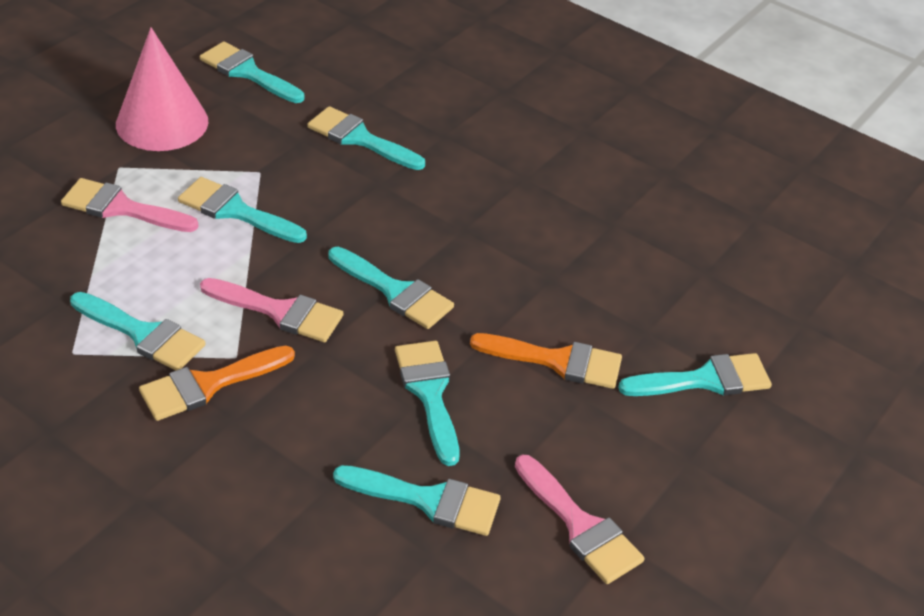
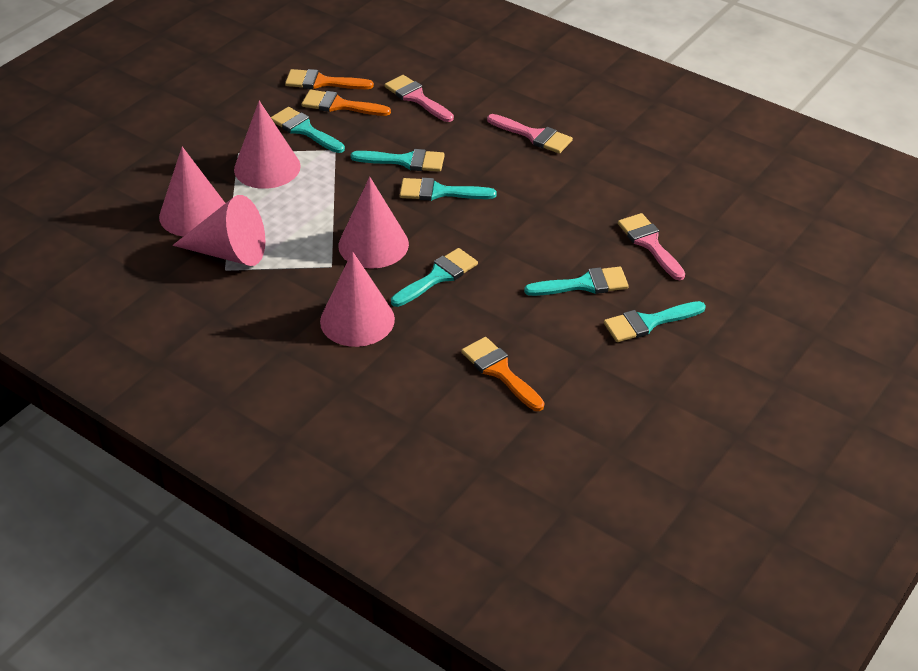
orange brush: [139,346,295,421] [470,333,622,389] = 2 -> [285,69,374,89] [302,90,391,116] [461,337,544,411] = 3
pink cone: [116,27,208,151] = 1 -> [159,147,225,236] [173,195,265,266] [234,101,301,189] [320,251,395,347] [338,177,409,269] = 5
turquoise brush: [70,292,206,371] [178,177,307,243] [200,41,304,103] [307,106,425,170] [328,247,454,329] [333,465,501,536] [395,341,459,466] [618,353,772,396] = 8 -> [271,107,345,153] [351,149,445,172] [391,248,478,307] [400,178,497,201] [524,267,629,296] [604,301,706,342] = 6

